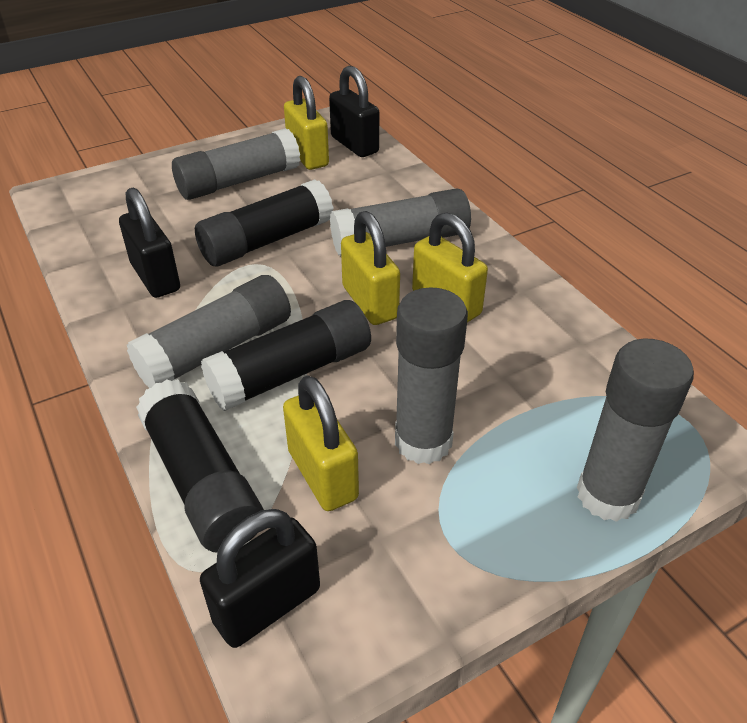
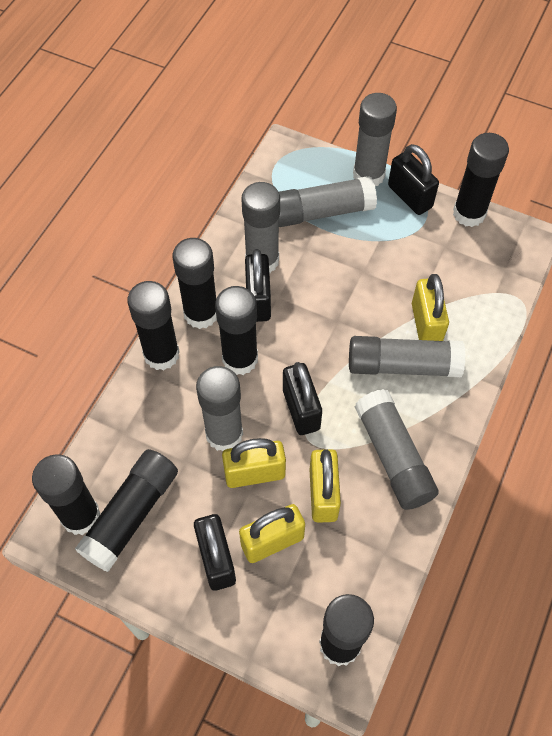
black glue stick: [136,379,264,552] [195,179,334,266] [201,300,371,411] = 3 -> [32,454,101,535] [75,449,178,572] [127,281,180,370] [173,238,217,329] [215,286,258,375] [319,594,374,666] [453,133,509,227] = 7
black padlock: [119,188,180,298] [200,509,320,648] [329,66,379,157] = 3 -> [194,514,236,591] [245,249,271,322] [283,362,322,435] [388,144,439,215] = 4
grey glue stick: [127,275,291,388] [172,128,300,200] [330,189,471,257] [395,287,468,464] [577,338,694,522] = 5 -> [196,366,243,451] [241,182,280,274] [279,176,377,227] [349,336,466,377] [353,93,397,186] [354,389,439,510] = 6

